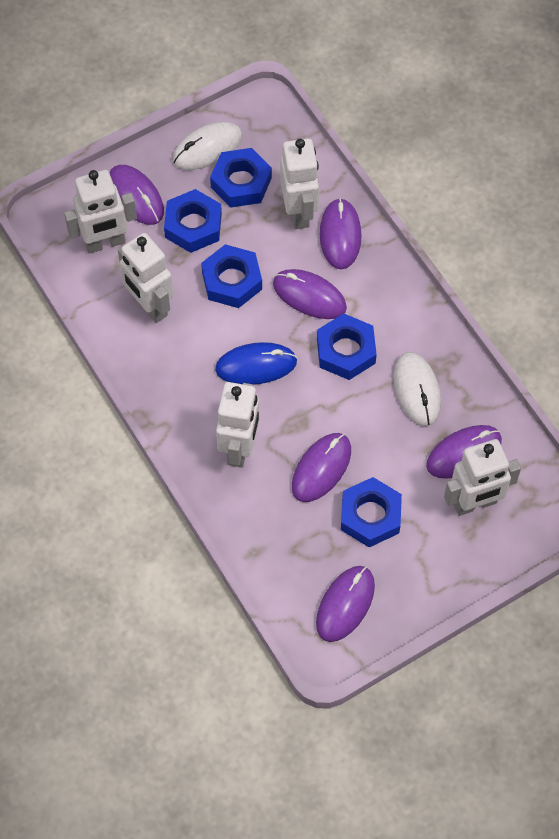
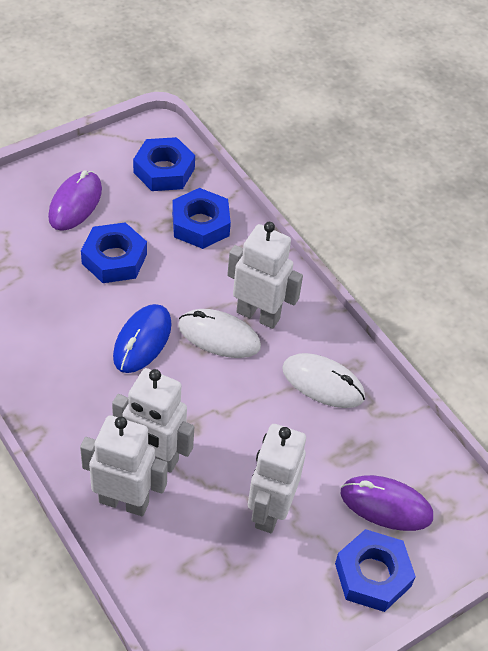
blue nut: [164,189,222,253] [201,244,262,308] [210,148,272,208] [317,314,377,380] [341,477,402,547] = 5 -> [81,222,147,283] [133,137,195,191] [172,188,231,249] [335,529,416,612] = 4
purple mouse: [110,165,164,225] [273,269,347,319] [292,433,351,502] [316,566,375,642] [320,198,361,269] [426,425,502,479] = 6 -> [48,170,102,231] [341,475,433,531] = 2
white robot: [64,170,137,254] [118,233,174,323] [216,382,259,468] [280,138,319,229] [444,439,521,516] = 5 -> [80,415,168,516] [112,368,194,473] [227,222,303,329] [248,424,306,533] = 4

